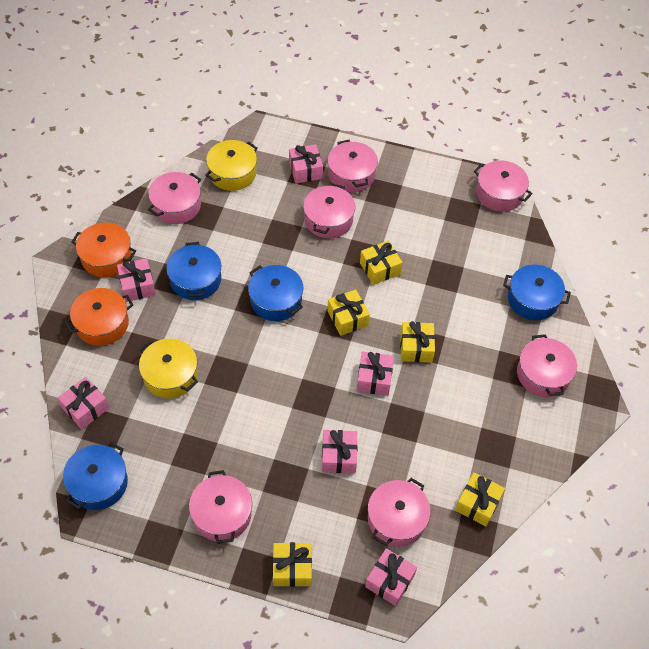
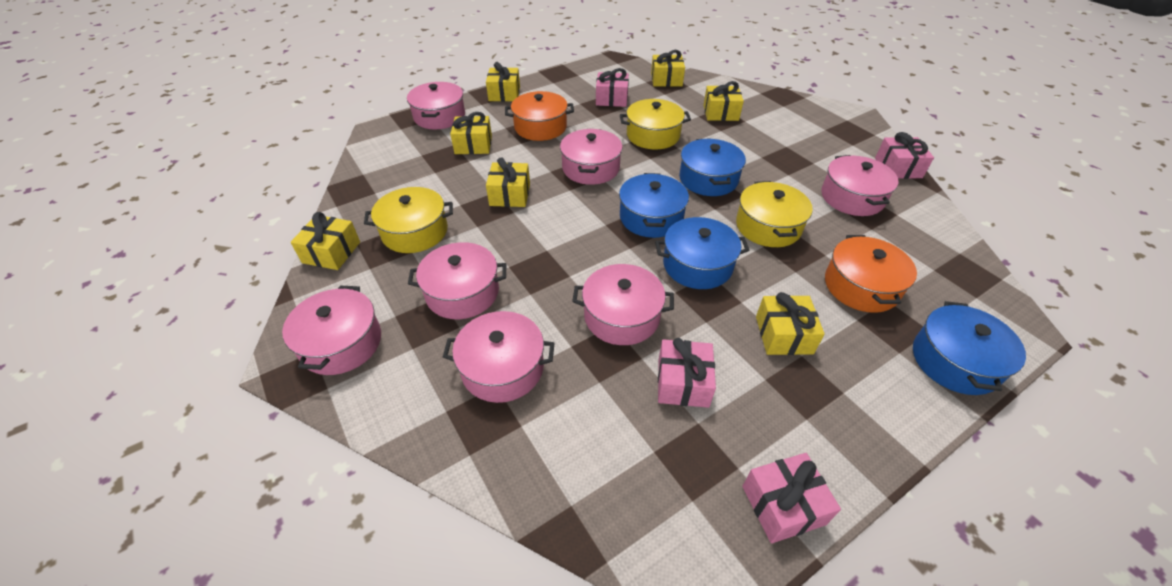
pink gift: [58,377,109,429] [117,258,156,302] [289,144,323,184] [322,430,358,473] [357,352,394,396] [365,548,417,606] = 6 -> [596,68,629,107] [658,338,716,408] [742,453,841,543] [875,132,934,179] = 4
yellow gift: [273,542,312,587] [327,290,370,336] [360,241,403,285] [400,321,435,363] [455,472,505,526] = 5 -> [291,212,360,270] [450,112,492,154] [486,62,520,102] [486,157,530,207] [651,50,685,87] [704,81,744,121] [756,292,825,355] = 7
yellow pot: [139,339,198,399] [205,140,258,191] = 2 -> [364,187,453,253] [620,99,691,149] [736,181,813,247] = 3

